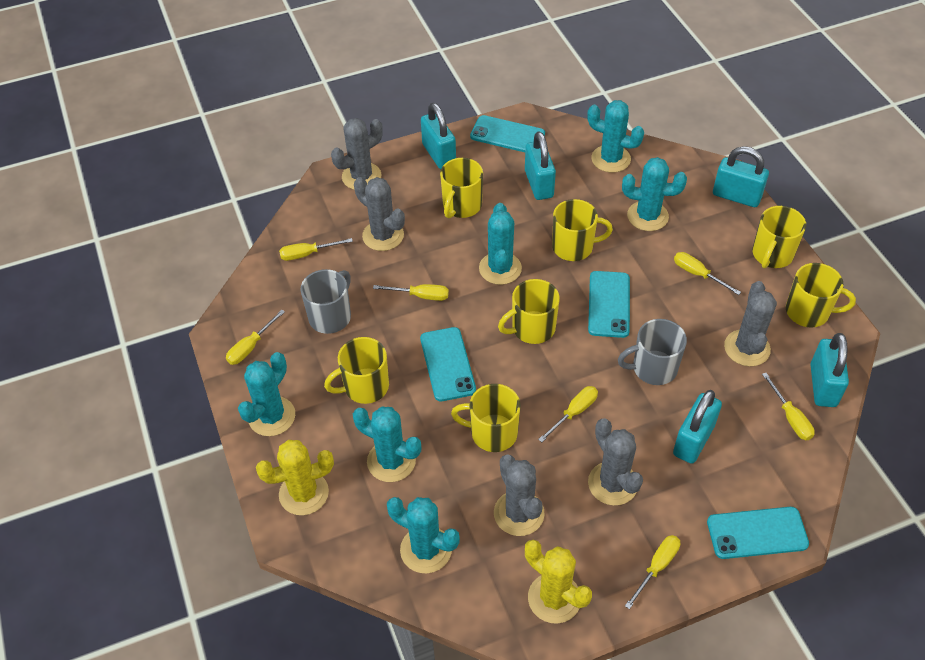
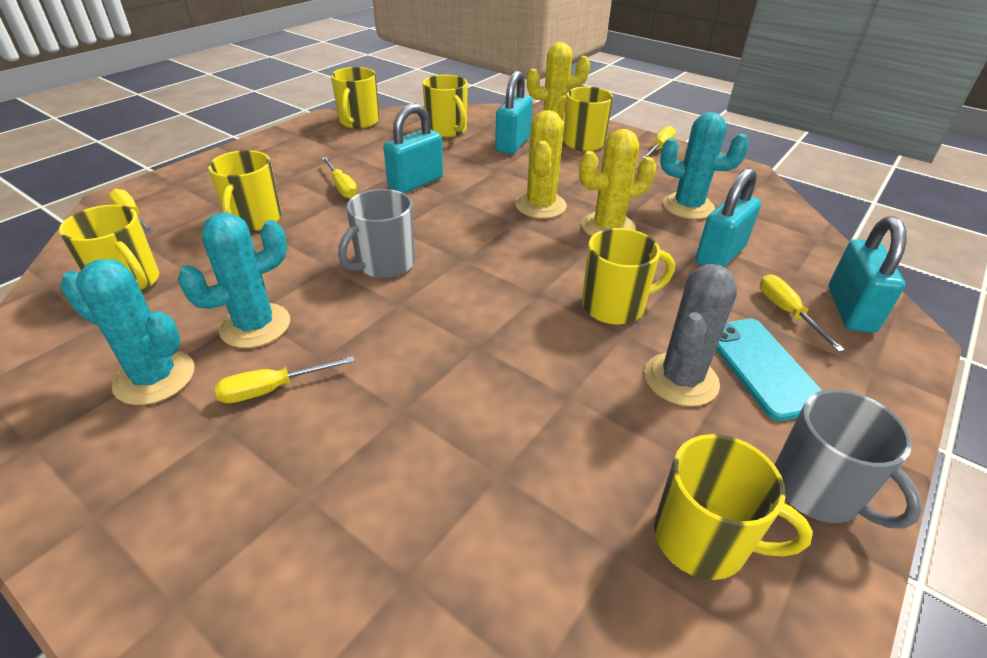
grey cactus: [331,118,383,190] [354,177,405,251] [494,454,544,536] [588,418,643,506] [724,281,777,366] = 5 -> [644,264,737,407] = 1
turquoise cactus: [238,352,295,436] [353,407,421,482] [387,497,460,573] [479,203,522,285] [587,100,644,173] [622,157,687,231] = 6 -> [60,259,195,405] [178,212,290,348] [660,112,749,219] = 3
turquoise padlock: [421,103,456,169] [525,131,556,200] [673,390,722,464] [713,146,769,207] [810,333,849,407] = 5 -> [384,103,443,193] [495,71,533,154] [695,168,761,267] [828,216,907,333] = 4
turquoise phone: [420,327,476,401] [470,115,545,152] [588,271,630,338] [707,507,809,559] = 4 -> [716,319,822,421] = 1
yellow cactus: [256,440,334,515] [525,539,592,624] = 2 -> [515,110,567,219] [527,42,590,123] [579,129,656,237] = 3
yellow screwdriver: [226,310,285,365] [279,238,353,261] [373,284,449,301] [538,386,598,442] [625,535,680,609] [674,252,741,295] [762,373,815,440] = 7 -> [108,189,153,233] [215,356,355,403] [322,157,358,199] [642,126,676,159] [760,274,845,352] = 5

